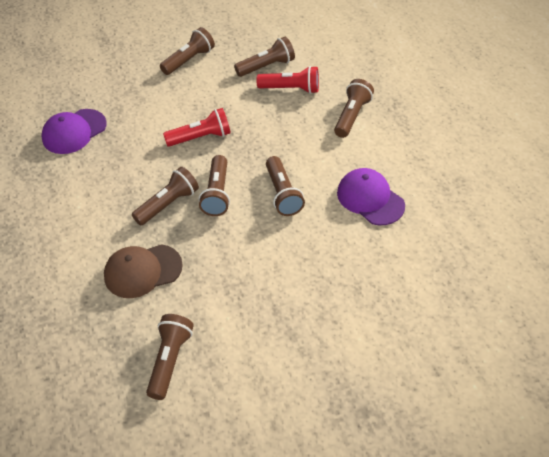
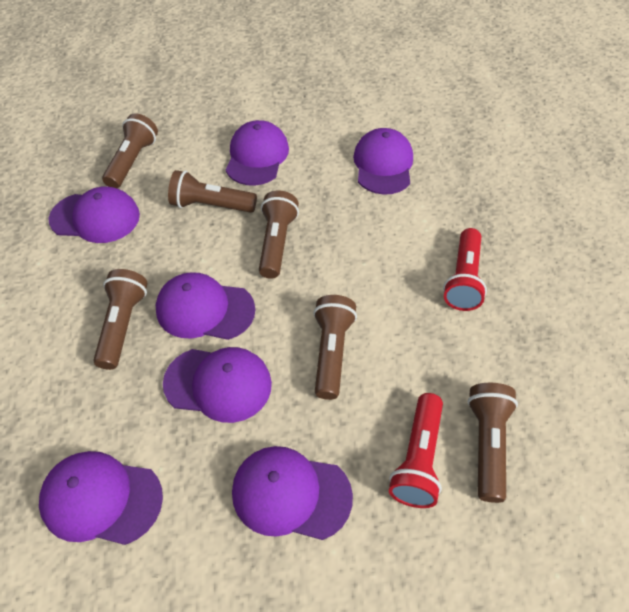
brown cap: [104,244,183,298] = 1 -> none = 0
brown flashlight: [132,167,199,225] [146,314,194,400] [160,27,215,75] [199,155,230,216] [234,37,295,77] [266,156,305,216] [334,79,374,138] = 7 -> [93,269,147,370] [102,113,158,188] [168,170,257,213] [259,190,299,279] [313,295,357,400] [467,383,518,503] = 6
purple cap: [41,109,107,154] [337,168,405,225] = 2 -> [39,451,163,545] [48,186,140,243] [156,272,255,340] [163,347,272,423] [226,120,289,186] [232,446,353,540] [353,128,413,195] = 7

